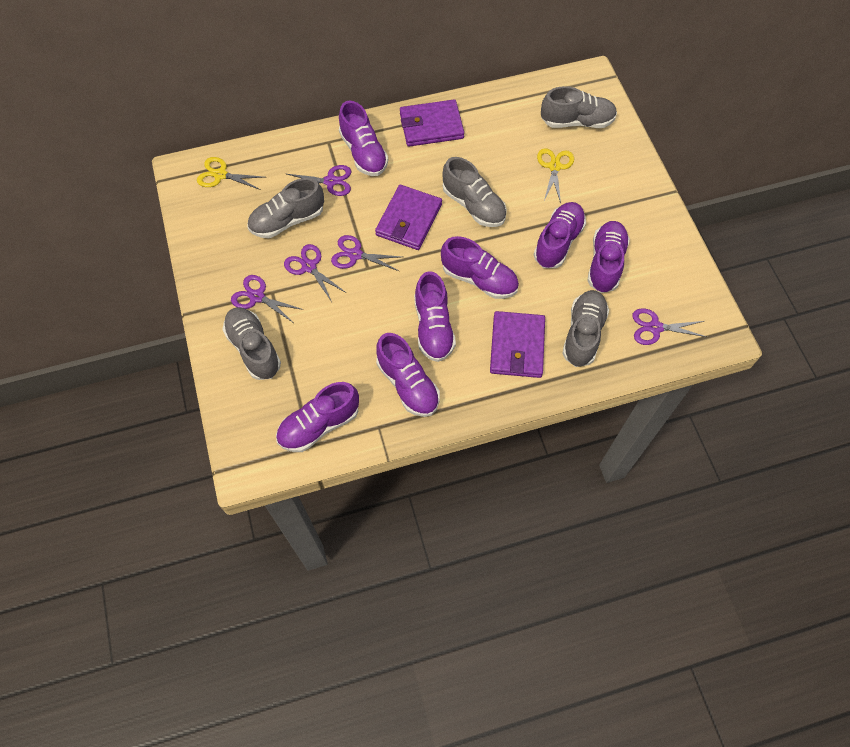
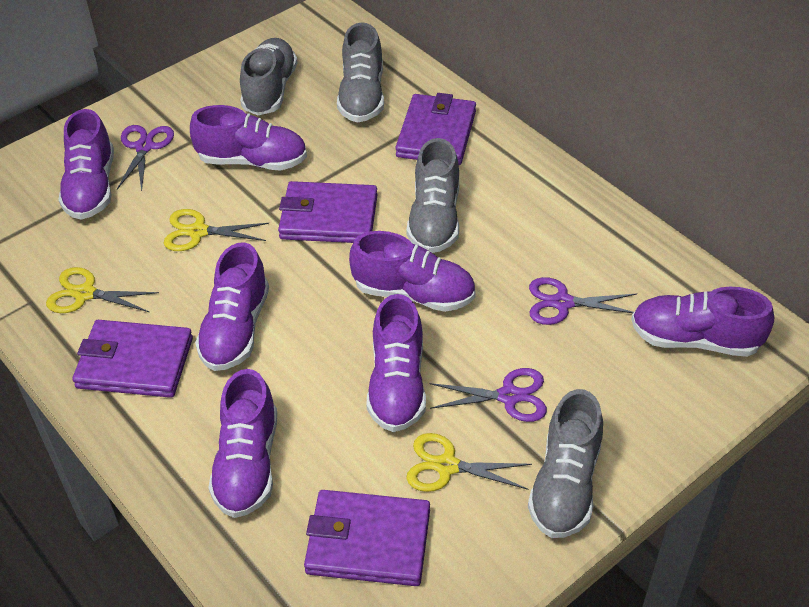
grey shoe: [222,307,281,380] [248,178,324,238] [442,157,507,227] [541,86,617,128] [562,290,609,367] = 5 -> [240,38,298,115] [337,22,384,122] [407,138,459,253] [528,389,603,538] = 4
purple scissors: [231,275,304,322] [284,244,345,302] [287,165,351,196] [331,235,401,271] [632,308,707,345] = 5 -> [117,125,174,191] [429,368,547,422] [529,277,637,325] = 3
purple wallet: [375,185,442,250] [400,99,464,147] [490,311,545,378] = 3 -> [72,320,193,398] [278,181,377,243] [304,490,430,586] [395,93,476,165] = 4
yellow scissors: [197,157,264,190] [537,148,574,203] = 2 -> [46,267,159,313] [164,209,269,251] [406,433,532,492] = 3

